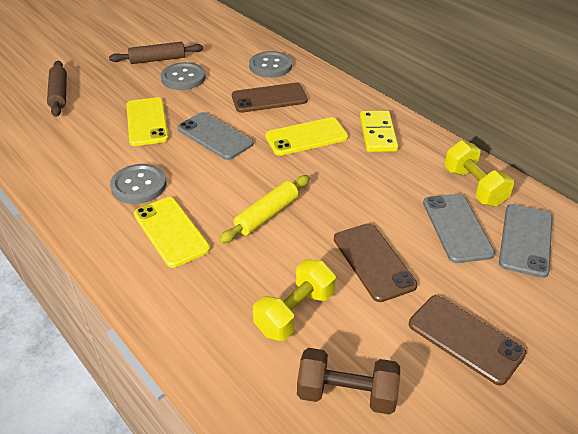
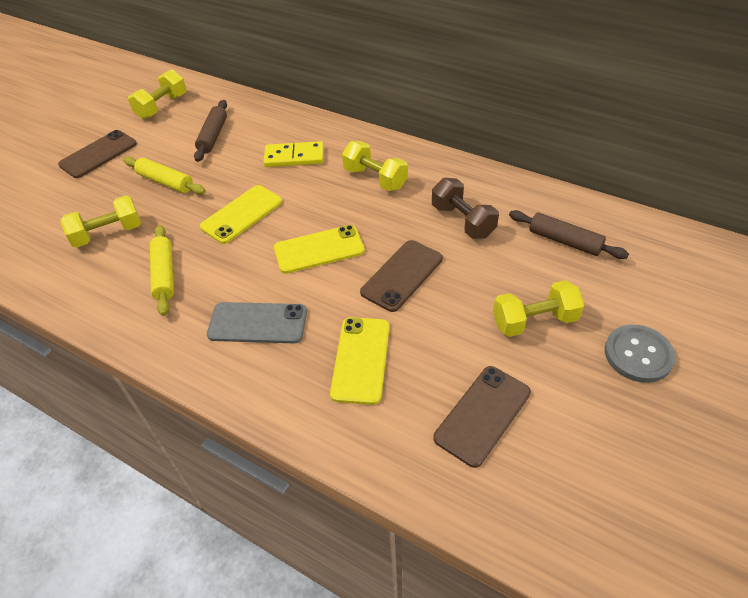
grey button: [110,164,166,204] [161,62,206,90] [249,51,292,78] = 3 -> [605,325,675,383] = 1
grey phone: [177,112,254,160] [423,194,495,263] [499,204,552,278] = 3 -> [207,302,307,343] = 1
yellow dumbbell: [253,259,336,341] [445,140,514,207] = 2 -> [60,195,141,248] [128,69,187,119] [342,141,408,191] [493,280,584,337] = 4
yellow rolling pin: [219,175,310,244] = 1 -> [123,157,206,194] [150,225,174,316] = 2

